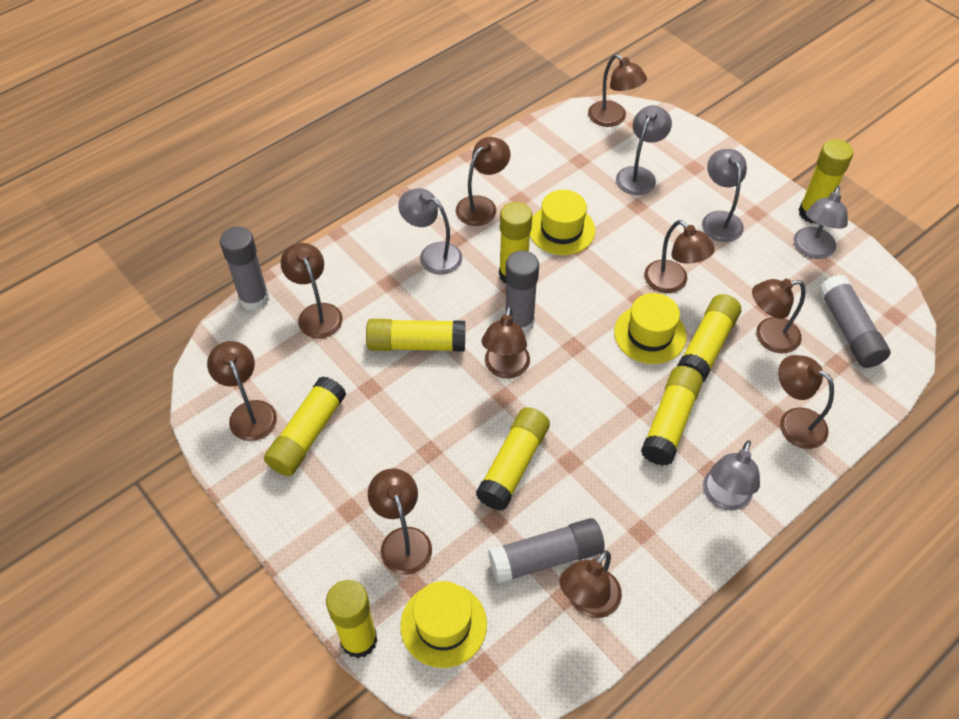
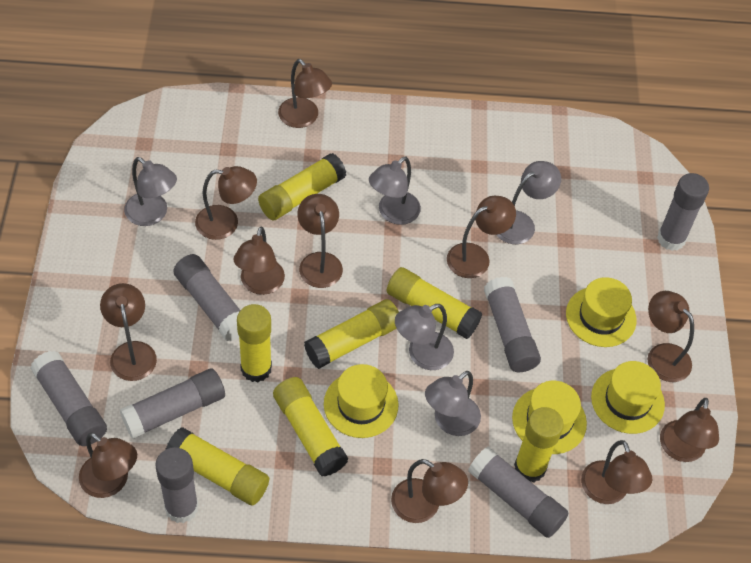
brown lamp: [207,341,277,441] [281,243,343,339] [368,468,432,575] [456,137,510,226] [482,306,530,378] [560,551,622,618] [588,54,647,127] [644,220,715,293] [752,279,806,353] [778,355,834,449] = 10 -> [79,432,137,498] [100,283,157,381] [195,166,257,240] [233,226,285,295] [278,59,332,128] [297,194,343,288] [391,459,468,523] [447,196,516,278] [581,440,652,504] [647,291,694,382] [660,398,719,462] = 11
grey glue stick: [220,226,269,311] [488,518,605,584] [505,250,539,334] [819,275,890,368] = 4 -> [30,351,107,446] [120,368,225,439] [155,447,199,523] [173,254,240,342] [468,447,569,538] [484,277,541,372] [657,173,709,251] = 7
yellow glue stick: [264,376,346,476] [326,580,378,658] [366,319,465,351] [476,407,550,511] [499,202,532,283] [641,366,703,466] [677,294,741,382] [799,139,853,224] = 8 -> [166,427,269,505] [237,304,272,382] [258,153,346,220] [273,377,348,476] [304,299,399,369] [387,267,482,339] [514,407,564,483] = 7
yellow hat: [400,581,487,668] [530,190,595,255] [614,293,687,364] = 3 -> [324,364,398,438] [512,381,587,454] [566,277,637,347] [591,361,665,434] = 4

